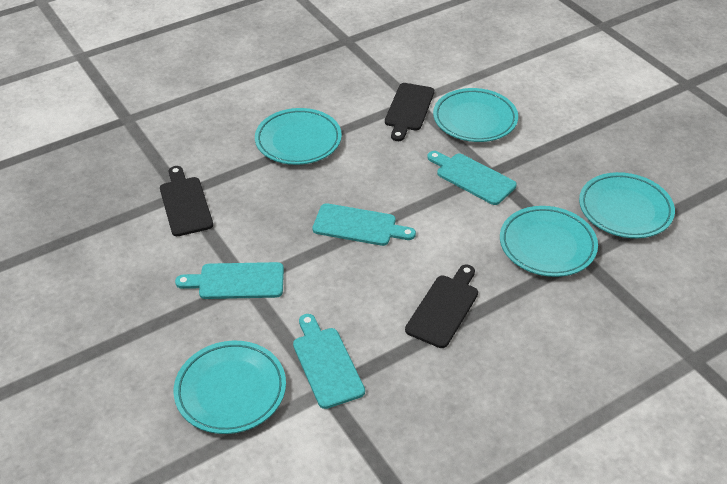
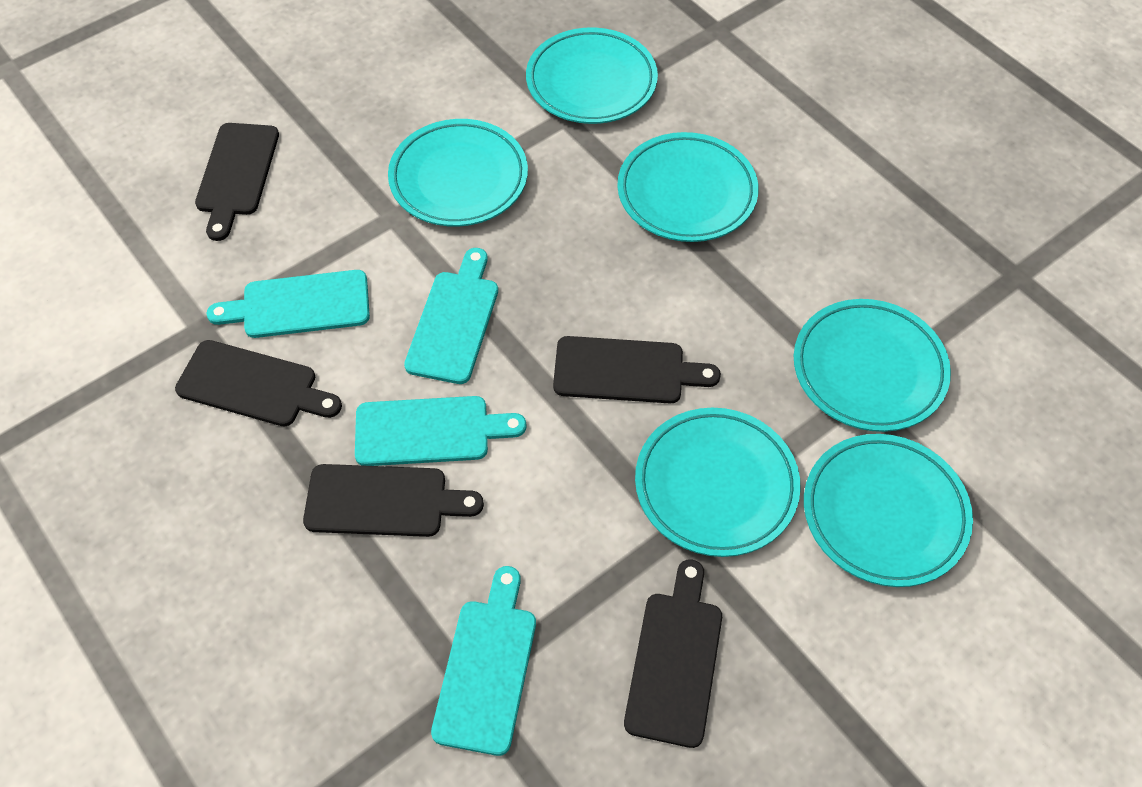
black cutting board: [160,166,213,236] [385,83,434,141] [405,265,478,348] = 3 -> [175,340,342,426] [195,123,279,241] [303,464,484,537] [553,336,721,403] [624,560,722,748] = 5
turquoise plate: [174,341,286,434] [255,108,342,165] [433,88,518,142] [500,206,598,277] [579,172,675,238] = 5 -> [388,119,528,227] [526,27,658,124] [617,132,759,242] [635,408,801,557] [794,299,951,432] [804,434,973,587] = 6

